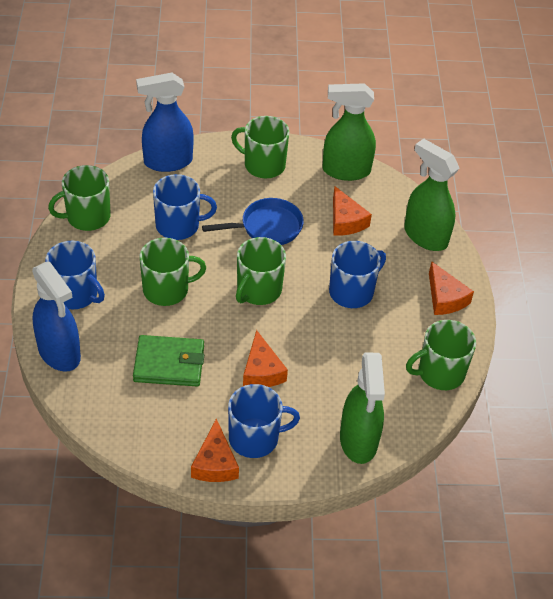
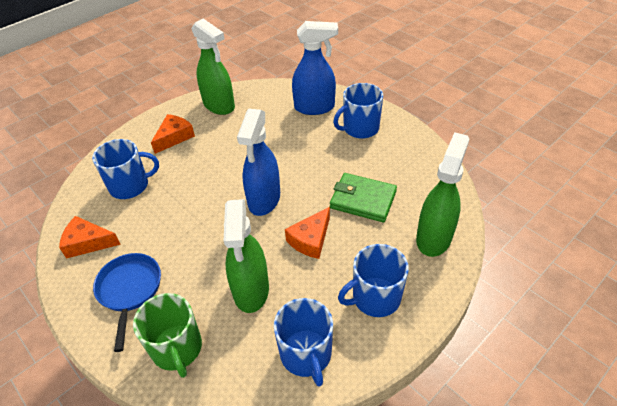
green mug: [48,165,111,231] [140,238,206,306] [231,116,289,178] [236,237,286,305] [406,320,476,390] = 5 -> [133,293,202,378] = 1
orange cheese: [191,419,239,482] [243,330,288,387] [333,186,372,236] [429,261,474,315] = 4 -> [59,216,121,259] [151,114,195,154] [285,207,330,259] = 3

